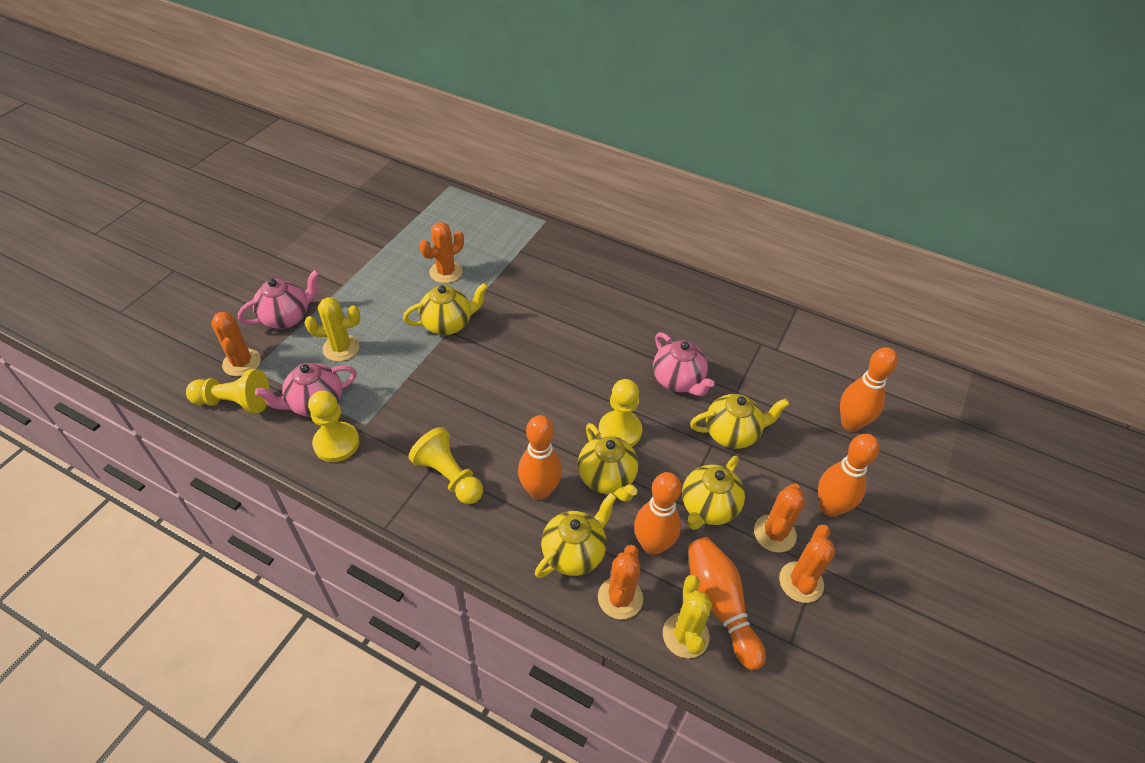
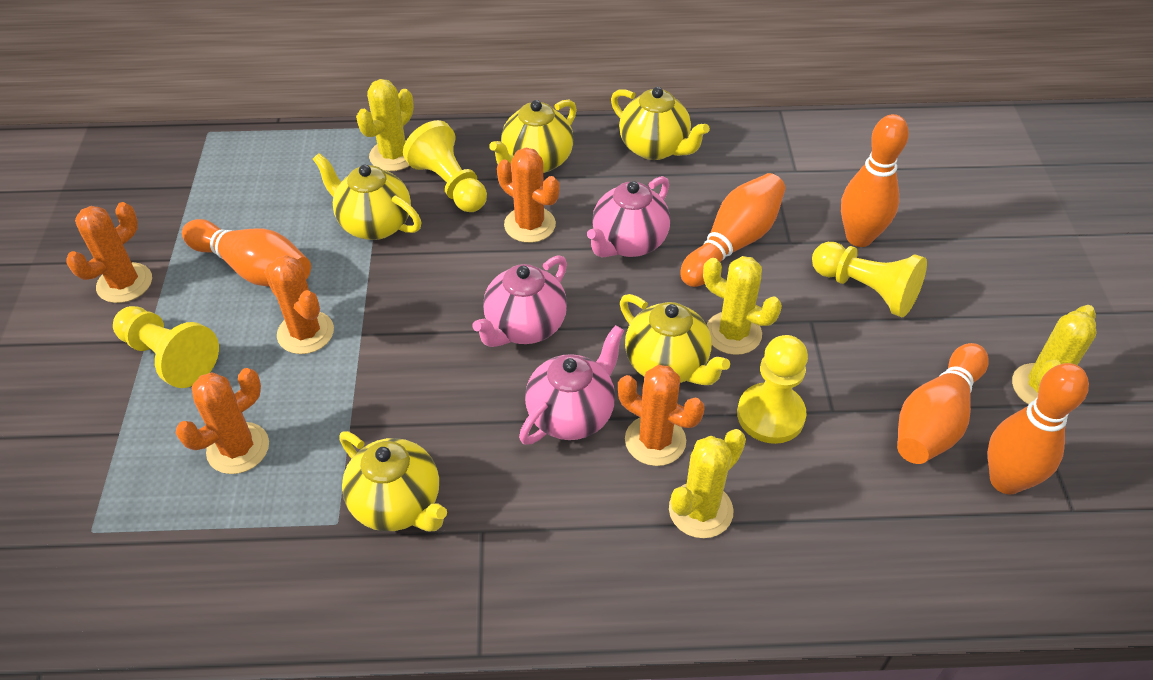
yellow cactus: [305,297,360,361] [663,575,712,658] = 2 -> [356,79,414,171] [669,429,746,538] [703,256,782,355] [1012,305,1097,404] = 4

